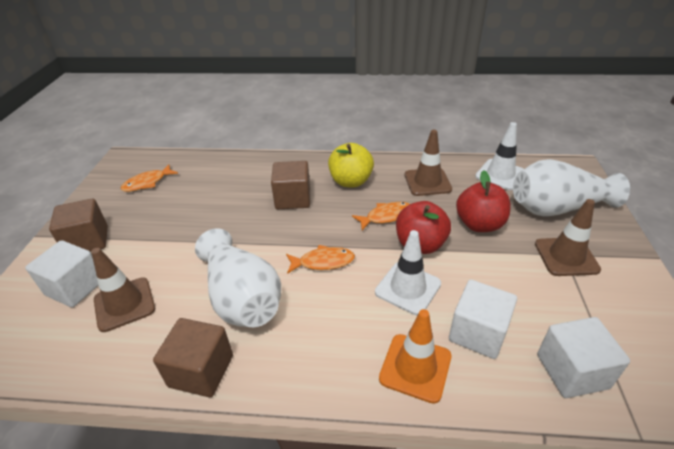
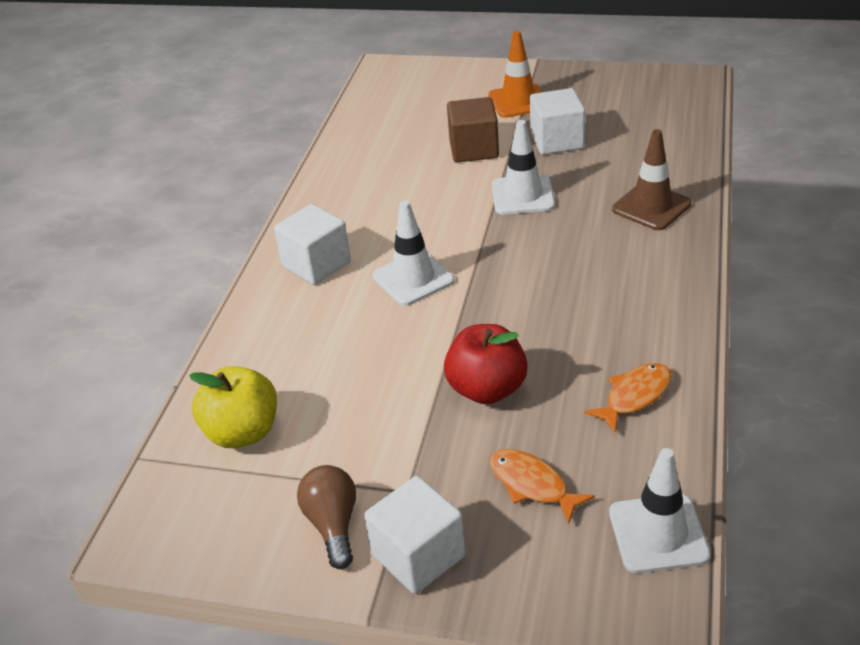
brown cube: [49,199,108,252] [153,318,233,398] [271,161,310,209] = 3 -> [447,97,499,163] = 1
brown light bulb: none = 0 -> [297,465,356,569] = 1
brown traffic cone: [91,248,155,332] [405,130,452,196] [535,199,601,276] = 3 -> [612,129,691,230] = 1
orange fish: [121,164,178,192] [286,245,355,274] [352,202,409,230] = 3 -> [490,449,595,524] [584,363,672,433] = 2
red apple: [396,201,451,254] [456,171,511,232] = 2 -> [444,324,528,404] = 1
white traffic cone: [375,230,441,315] [475,122,524,190] = 2 -> [373,200,454,306] [492,120,555,214] [609,448,711,573] = 3
white vase: [195,228,281,327] [513,159,630,217] = 2 -> none = 0

